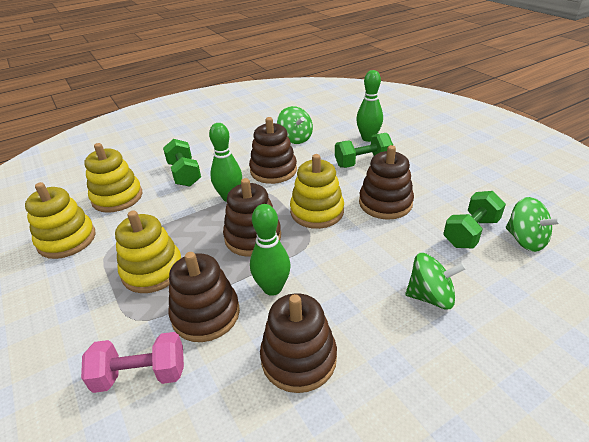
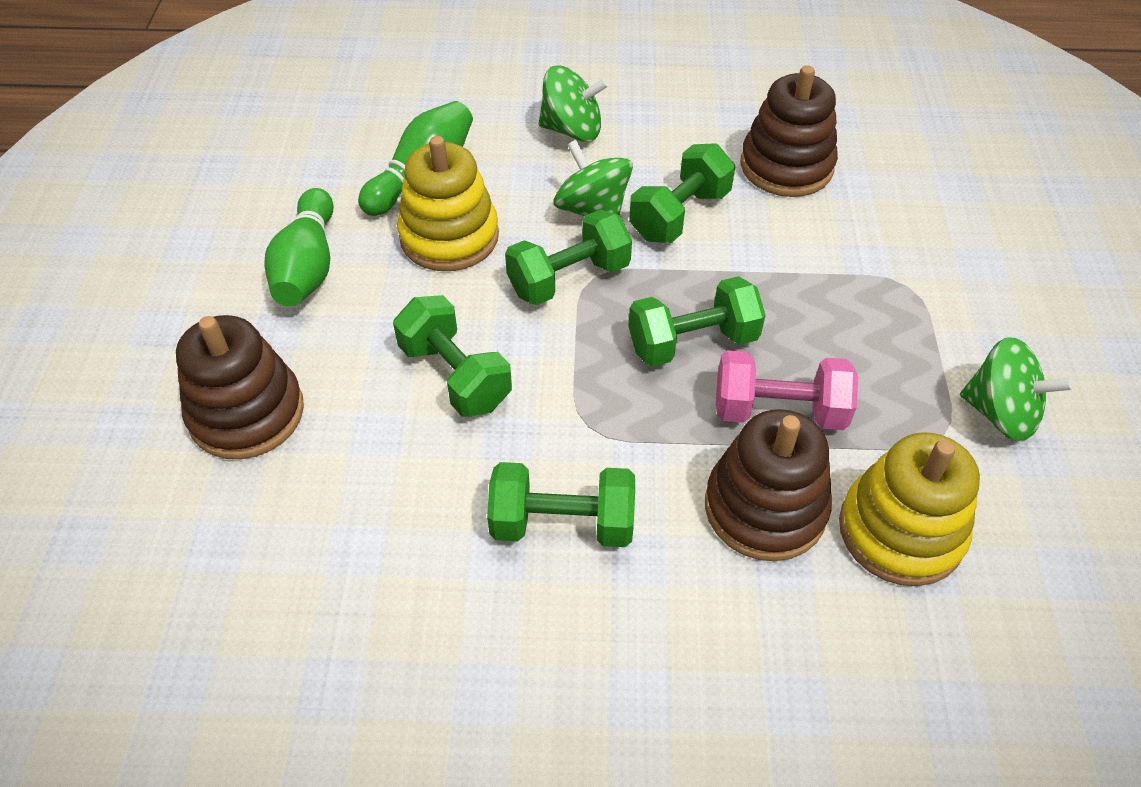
brown stacking toy: [168,252,240,342] [223,178,281,257] [249,117,297,184] [260,293,337,393] [359,145,414,220] = 5 -> [176,315,304,459] [705,409,832,561] [740,65,838,197] = 3
green bowling pin: [209,123,242,202] [250,204,290,296] [356,70,383,142] = 3 -> [264,188,334,306] [358,101,473,216] = 2
green dumbbell: [163,139,201,187] [335,133,393,168] [443,191,506,248] = 3 -> [393,295,512,417] [487,462,635,547] [505,209,632,305] [628,276,766,367] [629,143,735,243] = 5
yellow stacking toy: [25,182,95,259] [84,143,142,213] [115,210,181,293] [290,154,344,229] = 4 -> [397,136,499,271] [839,432,980,586] = 2

